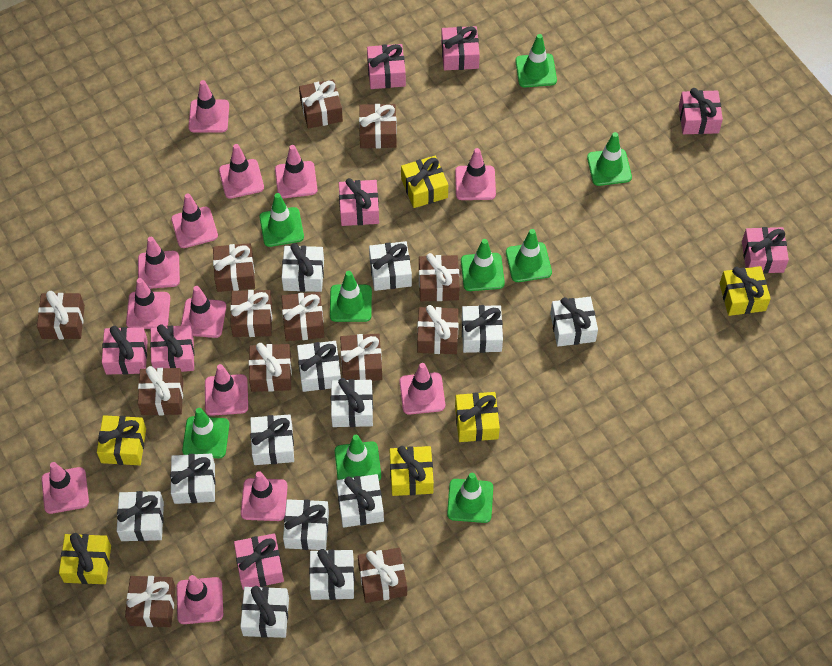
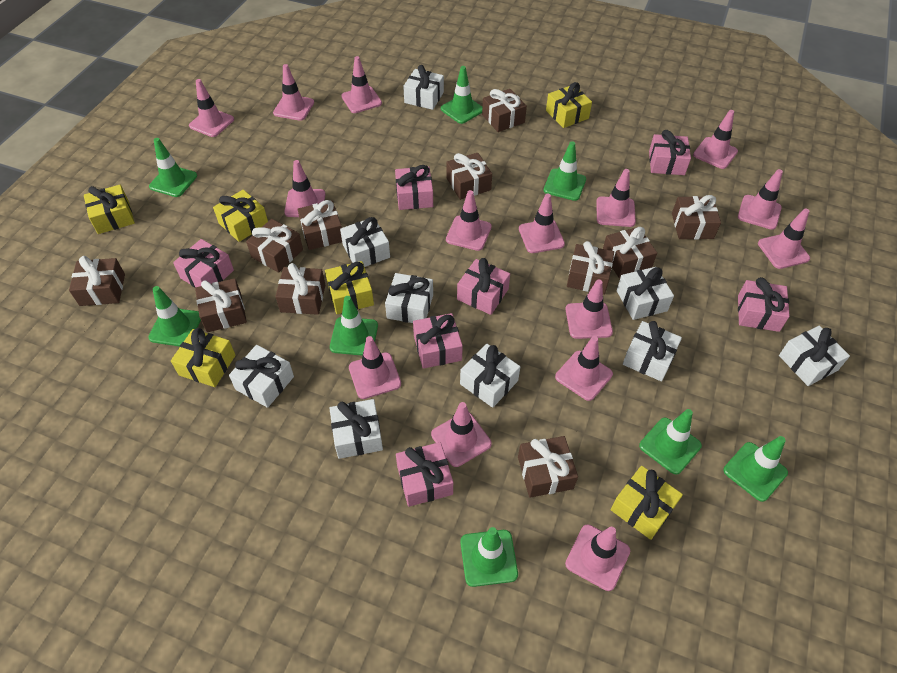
brown gift: [37,291,85,339] [125,576,176,627] [138,366,183,415] [213,243,255,292] [230,290,272,337] [249,343,292,392] [282,292,324,341] [299,79,343,128] [340,334,382,381] [358,548,407,603] [359,104,397,148] [417,305,459,354] [419,253,460,301] = 13 -> [69,256,125,306] [195,278,247,332] [246,219,303,273] [275,263,325,315] [297,200,342,250] [446,153,492,200] [482,89,527,132] [518,436,578,498] [567,241,614,295] [603,227,657,278] [672,195,721,240] = 11
green traffic cone: [182,408,229,458] [259,193,304,247] [330,271,372,322] [335,435,381,480] [447,473,493,523] [461,239,505,291] [506,229,552,282] [515,34,557,87] [587,132,632,186] = 9 -> [148,286,201,346] [149,138,197,197] [330,296,378,356] [441,66,482,124] [460,527,518,587] [544,141,586,201] [639,409,702,475] [723,436,788,502] = 8
pink gift: [102,326,148,375] [150,325,194,372] [234,533,284,590] [339,178,379,226] [367,44,406,89] [441,26,480,70] [679,88,723,134] [742,227,789,274] = 8 -> [173,239,234,288] [395,165,433,210] [396,442,453,507] [413,313,463,369] [457,258,510,315] [649,130,691,175] [738,277,790,332] = 7
pink traffic cone: [41,462,89,514] [126,278,170,329] [138,237,180,289] [171,193,218,248] [176,575,223,624] [181,286,226,338] [188,80,229,133] [205,364,248,416] [219,144,264,199] [241,471,288,521] [275,145,318,198] [399,363,445,415] [455,148,496,200] = 13 -> [189,79,234,137] [273,64,314,121] [284,160,325,217] [341,56,382,113] [349,336,401,399] [431,402,492,467] [446,190,492,251] [519,194,565,253] [555,336,613,401] [565,279,613,339] [565,525,630,591] [596,169,636,227] [693,110,738,169] [738,169,783,230] [758,208,810,269] = 15
white gift: [117,491,164,541] [170,454,215,504] [240,586,289,638] [250,414,294,465] [282,243,324,292] [283,499,329,550] [297,341,341,392] [309,549,354,600] [331,378,373,427] [336,474,384,528] [369,241,412,291] [462,305,503,353] [550,297,598,347] = 13 -> [229,345,294,408] [329,399,383,459] [340,217,390,267] [385,273,433,323] [403,65,444,110] [460,344,520,408] [617,267,674,320] [623,321,682,382] [779,326,850,386] = 9

